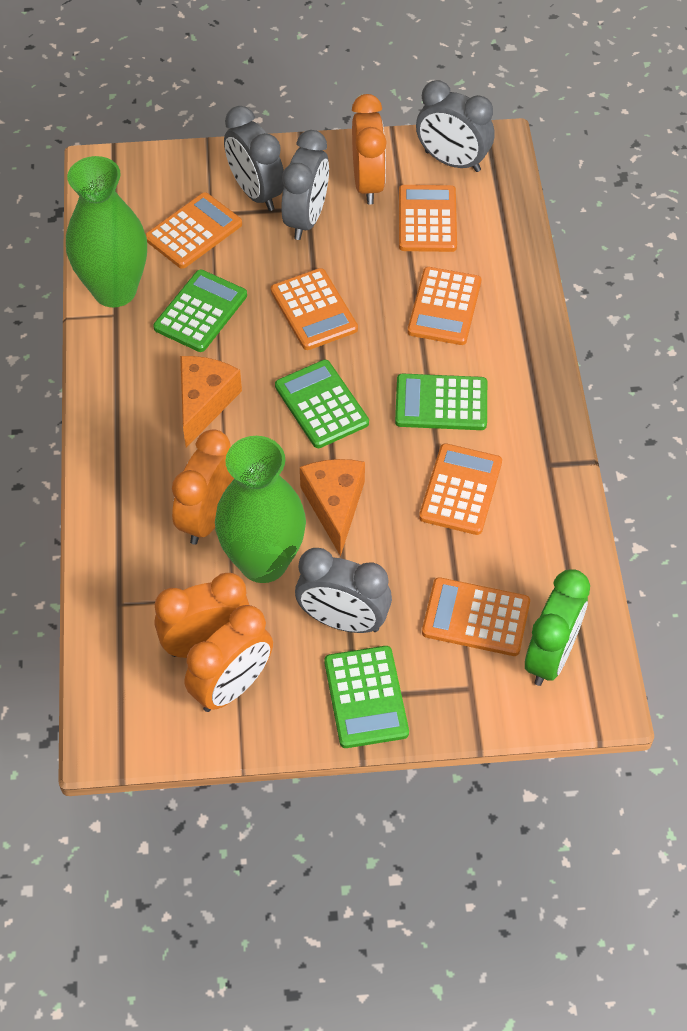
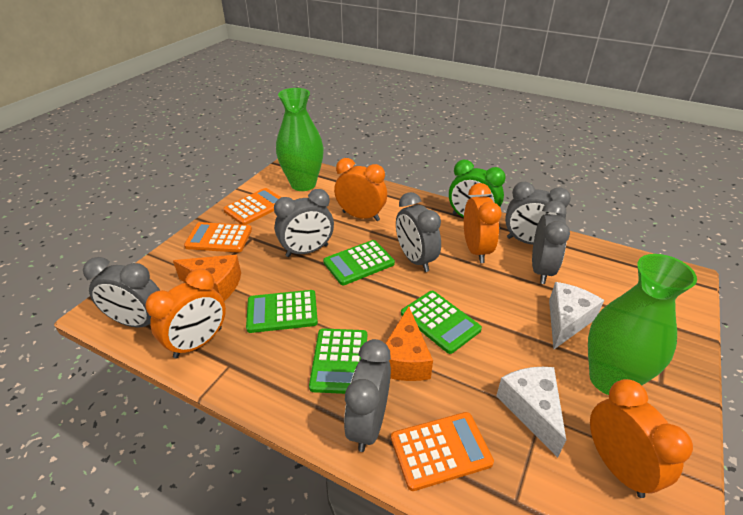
grey clock: [224,106,284,211] [281,130,329,240] [295,548,392,633] [416,80,494,172] = 4 -> [83,257,160,328] [274,189,334,257] [344,339,391,452] [396,192,441,272] [505,182,571,245] [532,201,570,284] = 6
orange calculator: [146,192,242,269] [271,268,358,350] [399,185,457,252] [408,267,481,345] [419,443,502,535] [422,577,530,656] = 6 -> [184,222,252,252] [223,188,281,225] [391,412,494,491] = 3
white cheese: none = 0 -> [496,367,566,458] [549,282,604,349] = 2

